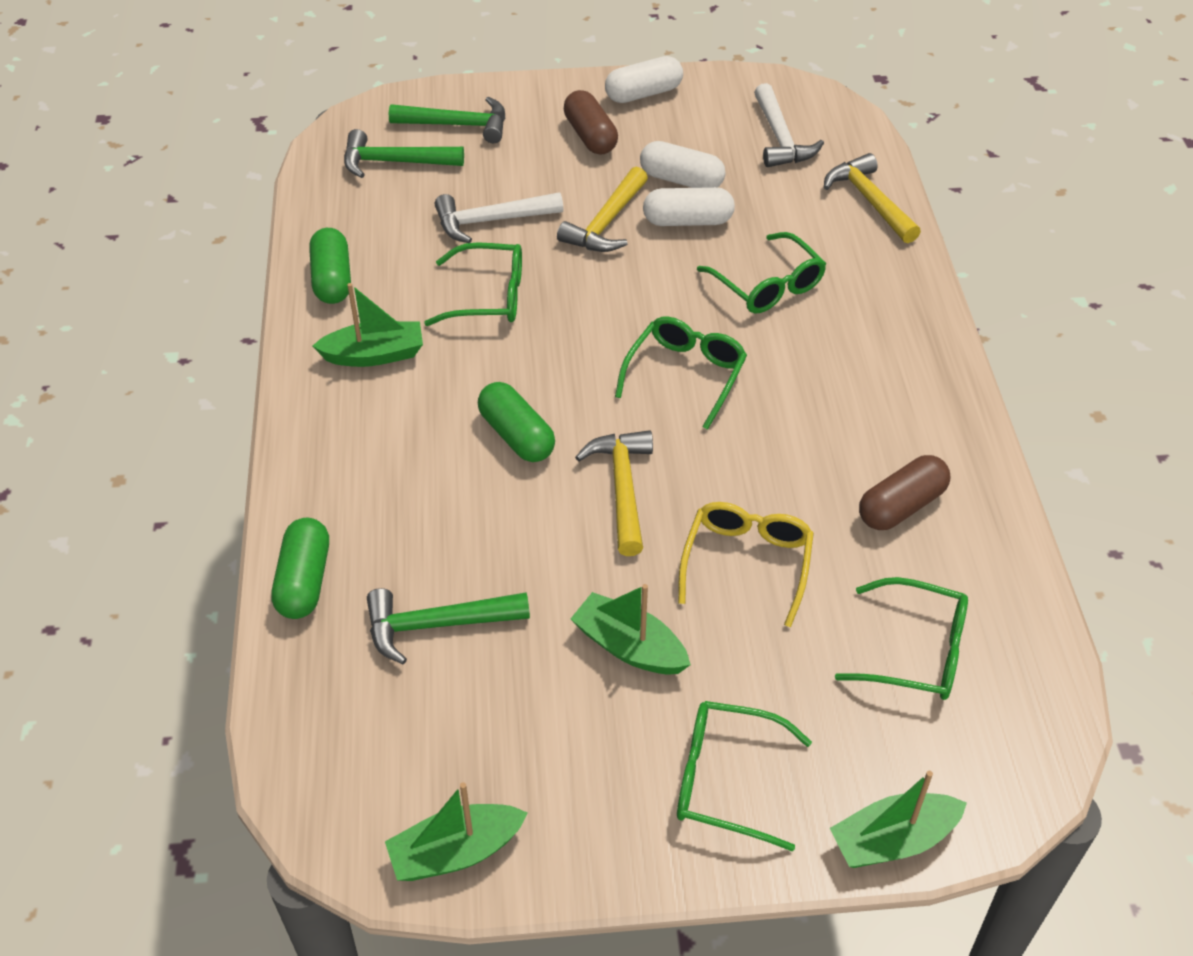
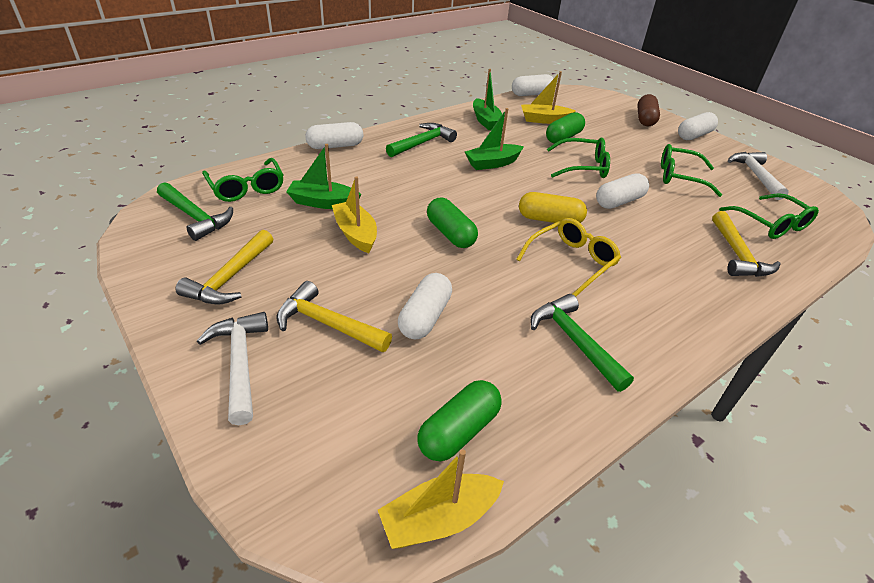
brown capsule: [564,90,618,155] [859,455,951,530] = 2 -> [637,94,660,126] = 1
green boat: [313,283,423,367] [385,782,528,881] [571,584,691,674] [830,771,967,868] = 4 -> [286,144,362,209] [465,108,524,170] [473,69,502,130] = 3
green glasses: [424,242,522,326] [615,317,747,430] [677,701,812,852] [697,232,826,314] [835,577,968,700] = 5 -> [202,158,283,202] [547,138,610,178] [661,144,722,197] [719,193,819,239] = 4
white capsule: [605,56,683,103] [640,141,725,188] [643,187,735,226] = 3 -> [305,122,363,149] [398,273,452,339] [512,74,554,96] [596,173,649,209] [678,112,718,140] = 5
yellow boat: none = 0 -> [332,176,377,253] [378,449,504,549] [521,71,576,124] = 3
yellow capsule: none = 0 -> [519,192,587,223] = 1

